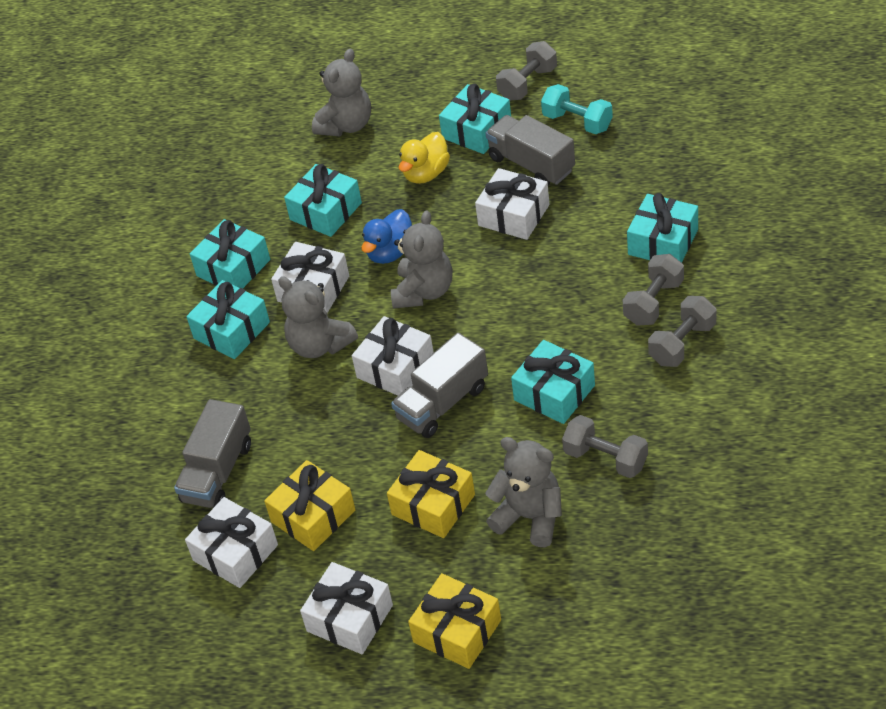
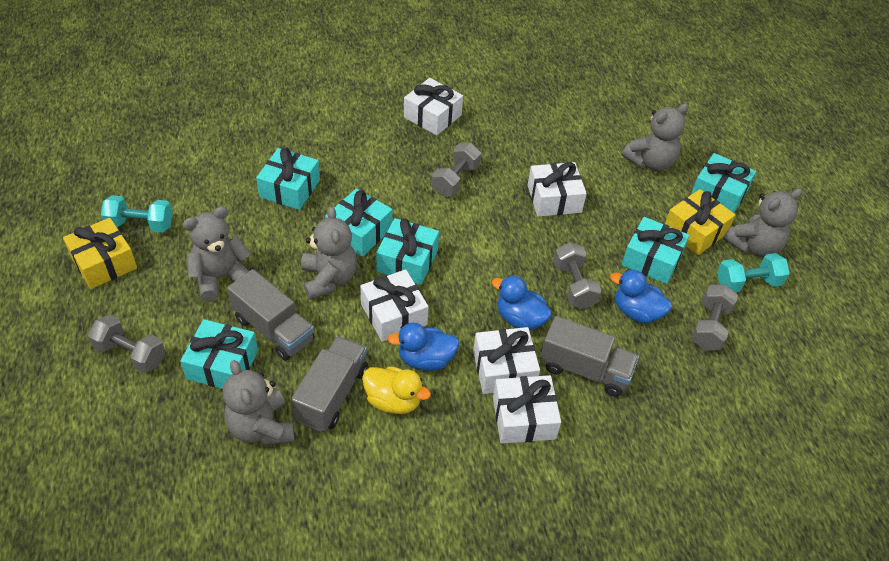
blue duck: [361,209,412,264] = 1 -> [388,322,460,371] [492,275,552,330] [610,270,672,323] = 3
grey teddy bear: [278,276,358,358] [312,49,371,136] [391,211,453,309] [485,437,562,547] = 4 -> [183,206,251,302] [223,360,295,446] [301,206,357,300] [622,103,689,171] [723,188,802,257] = 5
turquoise dumbbell: [541,84,613,134] = 1 -> [101,195,173,233] [717,253,790,292] = 2
yellow gift: [264,460,356,551] [387,450,475,538] [408,573,501,669] = 3 -> [63,218,137,289] [665,189,735,255] = 2

